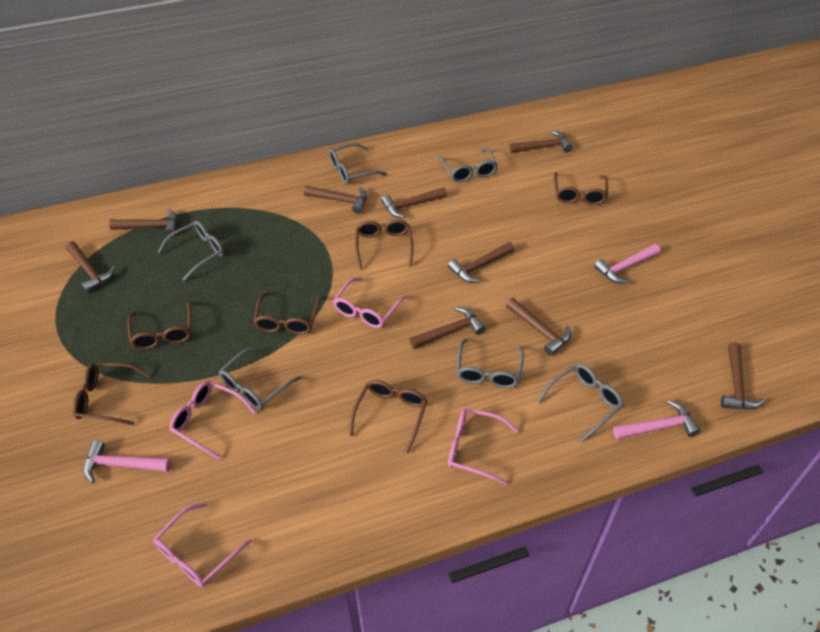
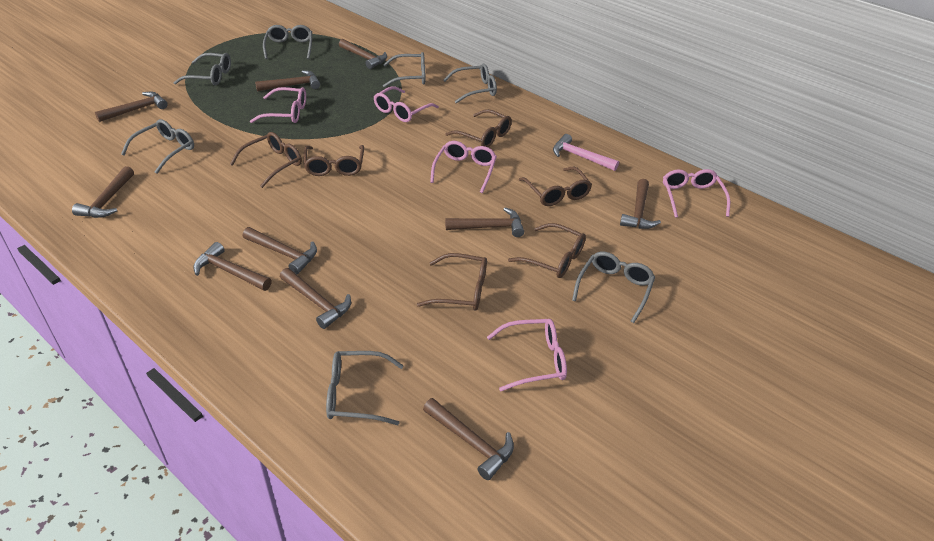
brown hammer: [66,242,115,293] [109,209,177,235] [304,186,367,214] [381,187,447,218] [409,307,486,349] [448,242,514,283] [506,298,571,356] [510,131,572,153] [721,342,765,410] = 9 -> [72,166,134,218] [95,92,168,122] [193,242,272,291] [243,227,317,274] [255,70,320,92] [280,268,351,329] [339,39,387,69] [423,398,514,480] [445,207,524,237] [620,179,661,229] = 10
grey glasses: [158,221,224,281] [219,348,302,410] [329,143,387,184] [438,148,498,182] [456,338,524,388] [537,364,624,442] = 6 -> [121,119,194,174] [173,53,231,85] [263,25,312,59] [326,351,404,425] [383,52,425,87] [443,64,497,103] [572,252,655,323] = 7
pink glasses: [153,502,252,587] [169,381,256,459] [333,278,406,328] [448,408,518,485] = 4 -> [250,87,306,123] [374,86,439,122] [430,141,497,193] [487,319,567,391] [663,169,730,218] = 5
pink hammer: [83,440,171,483] [594,244,660,284] [613,400,701,440] = 3 -> [553,134,619,171] = 1

